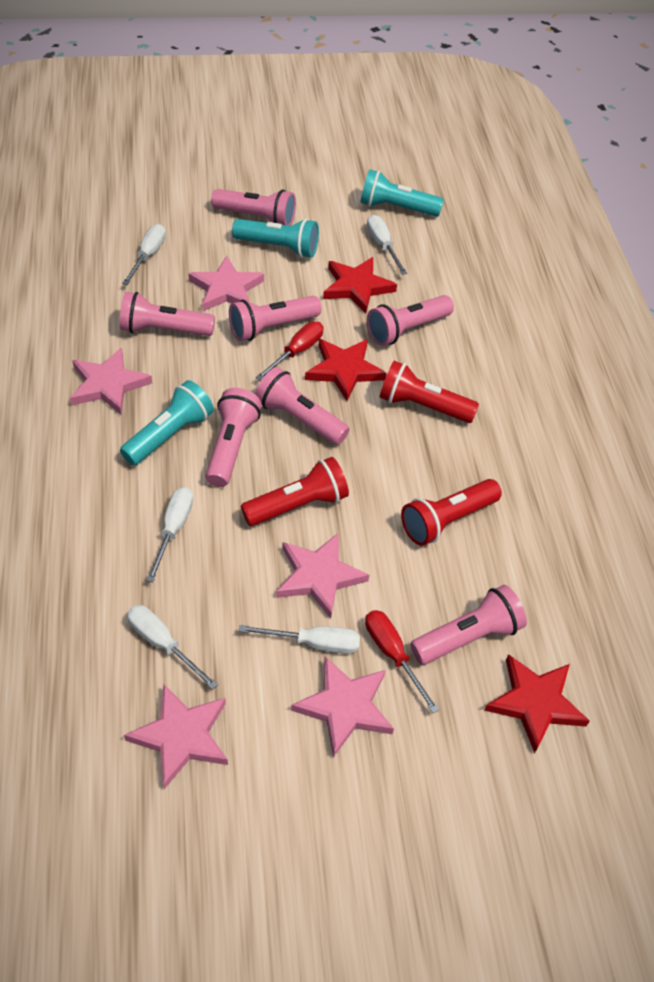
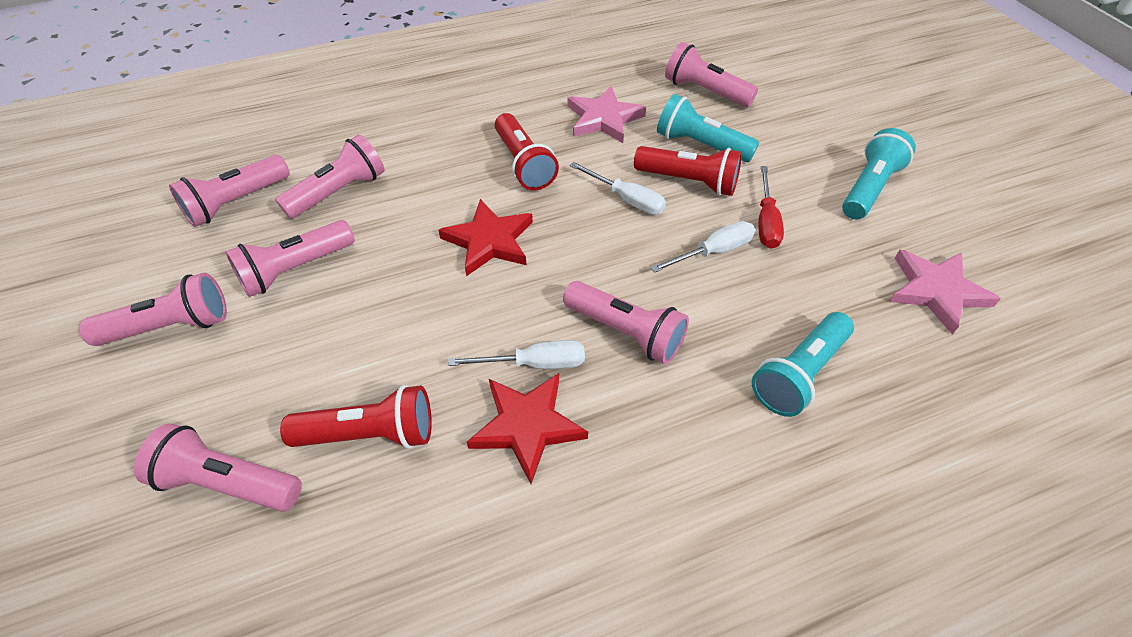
pink star: [70,347,152,415] [124,683,228,789] [189,256,264,311] [276,533,369,619] [291,657,394,758] = 5 -> [568,86,646,143] [889,250,1001,334] = 2
red screwdriver: [256,322,324,380] [365,610,439,713] = 2 -> [758,166,784,249] = 1
red star: [305,339,386,401] [323,257,397,314] [484,654,590,754] = 3 -> [439,199,533,276] [467,373,588,484] = 2
white screwdriver: [122,224,166,285] [127,605,218,690] [146,487,193,582] [239,625,360,654] [367,215,407,275] = 5 -> [448,340,585,369] [570,162,666,215] [651,221,755,273] = 3

